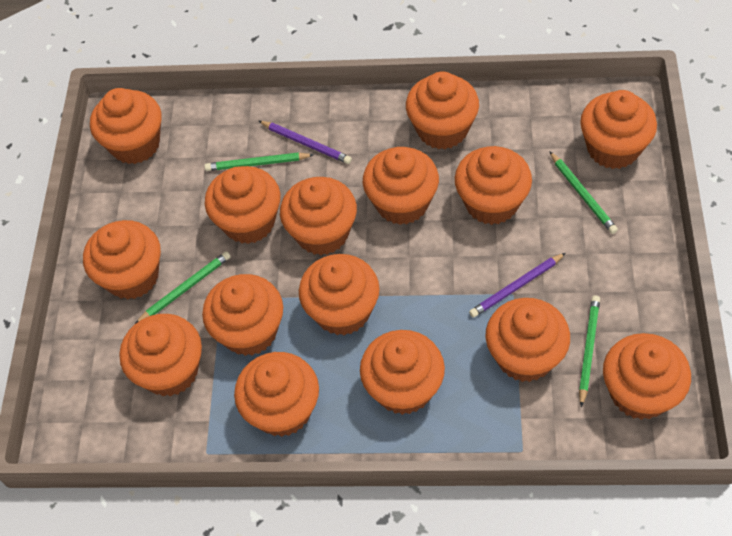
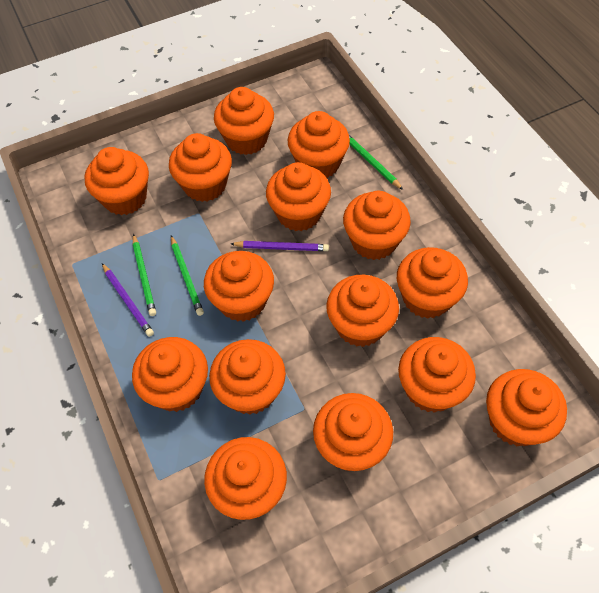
green pencil: [135,251,231,324] [205,153,314,171] [549,151,618,234] [579,295,600,407] = 4 -> [133,234,156,316] [171,236,204,316] [349,135,403,190] = 3

